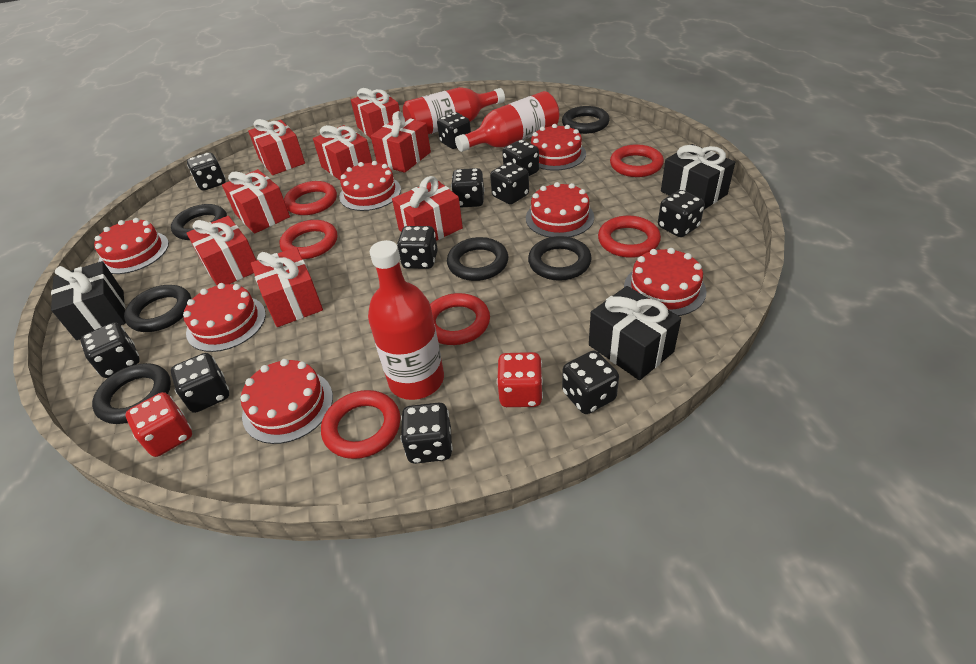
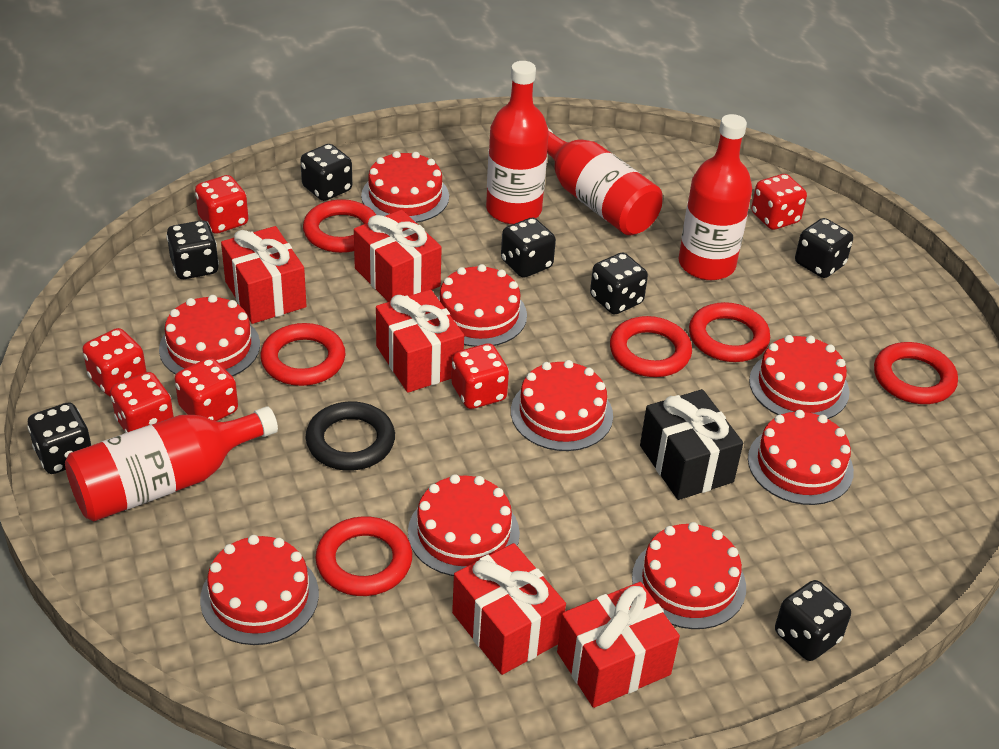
black dice: [80,322,140,378] [171,353,229,413] [187,152,226,191] [397,226,438,269] [401,403,453,464] [437,112,471,149] [451,168,485,208] [490,162,529,204] [502,140,539,176] [562,351,619,414] [658,190,705,237] = 11 -> [27,402,92,474] [166,220,219,279] [300,144,352,201] [501,217,556,278] [590,253,648,314] [775,580,851,661] [795,218,853,278] = 7
black gift: [51,261,126,340] [589,286,681,380] [661,144,735,210] = 3 -> [640,389,743,500] = 1
black ring: [92,363,171,424] [124,285,191,332] [171,204,227,240] [447,237,508,281] [528,236,592,281] [562,106,610,134] = 6 -> [306,402,395,471] = 1
red bottle: [368,240,444,400] [403,87,505,134] [455,91,559,152] = 3 -> [65,406,278,521] [486,61,549,224] [547,128,663,235] [678,114,752,280] = 4
red cake: [94,218,169,274] [183,283,266,352] [240,359,333,444] [339,161,401,211] [526,182,594,237] [531,124,586,171] [624,248,706,316] = 7 -> [159,295,260,376] [200,535,319,645] [361,151,449,223] [408,474,520,576] [437,264,527,347] [511,360,613,451] [632,522,746,629] [748,410,854,505] [749,335,850,419] = 9
red dice: [126,392,192,457] [497,352,543,407] = 2 -> [83,328,146,396] [110,372,174,433] [174,358,238,421] [195,175,248,234] [451,343,509,409] [751,174,807,230] = 6
red gift: [187,216,257,286] [222,169,290,234] [248,119,305,175] [251,247,323,327] [313,125,372,180] [351,88,400,138] [371,111,431,173] [392,176,463,241] = 8 -> [221,226,307,324] [354,210,442,302] [376,290,464,393] [452,543,566,675] [557,582,680,708] = 5

